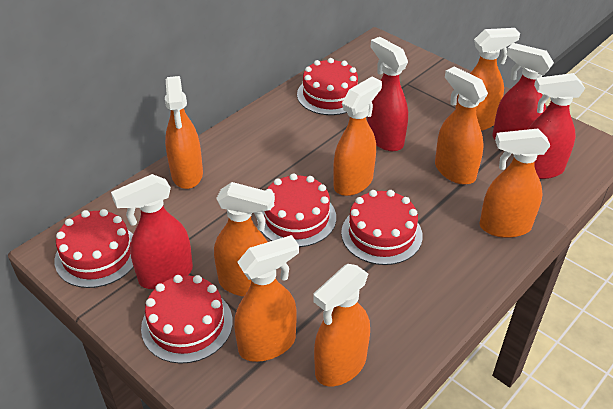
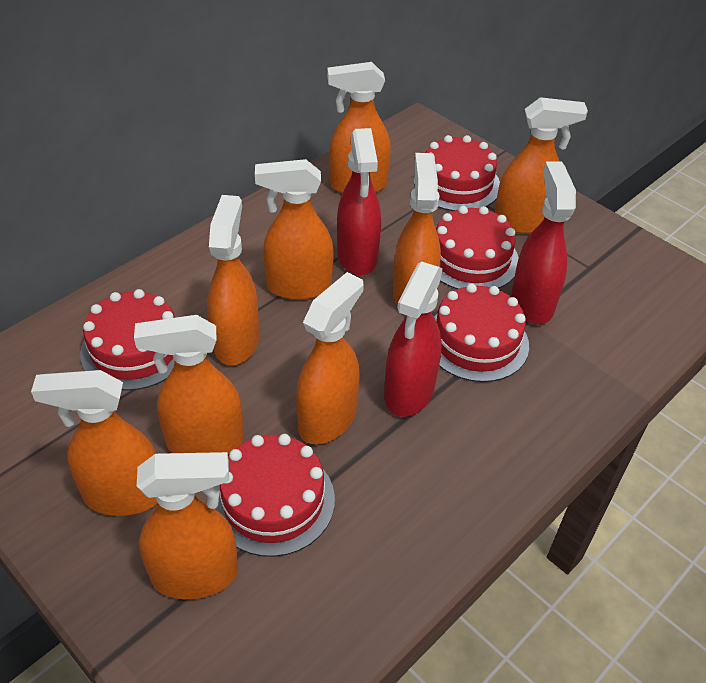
orange spray bottle: [165,76,203,189] [214,182,275,297] [234,235,299,362] [314,264,370,386] [333,77,382,196] [435,66,488,185] [455,28,520,131] [480,128,550,238] = 8 -> [31,370,158,516] [134,315,244,454] [137,452,238,599] [207,195,259,365] [255,159,334,300] [296,272,364,444] [327,62,391,193] [393,153,441,306] [495,97,588,234] = 9
red spray bottle: [111,174,193,289] [367,37,408,151] [492,43,554,140] [527,73,585,179] = 4 -> [337,128,381,275] [384,261,443,417] [511,162,576,325] = 3

